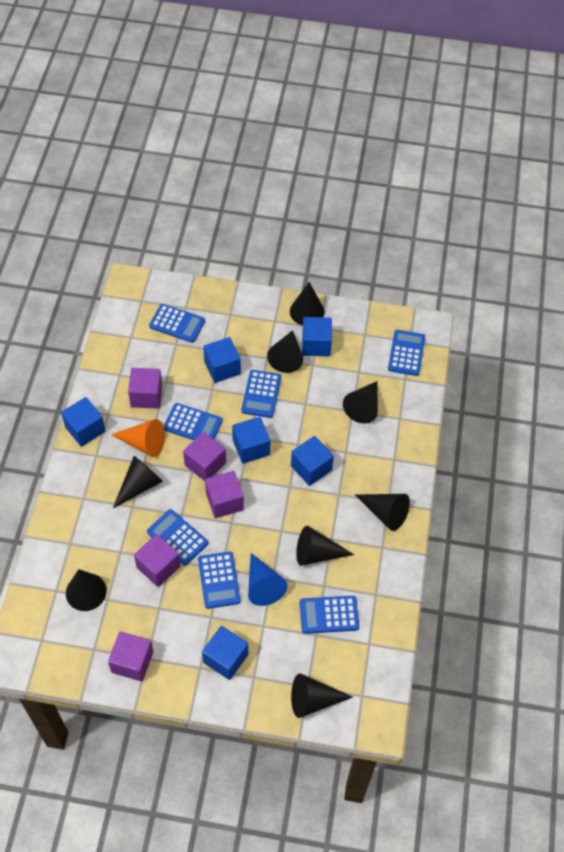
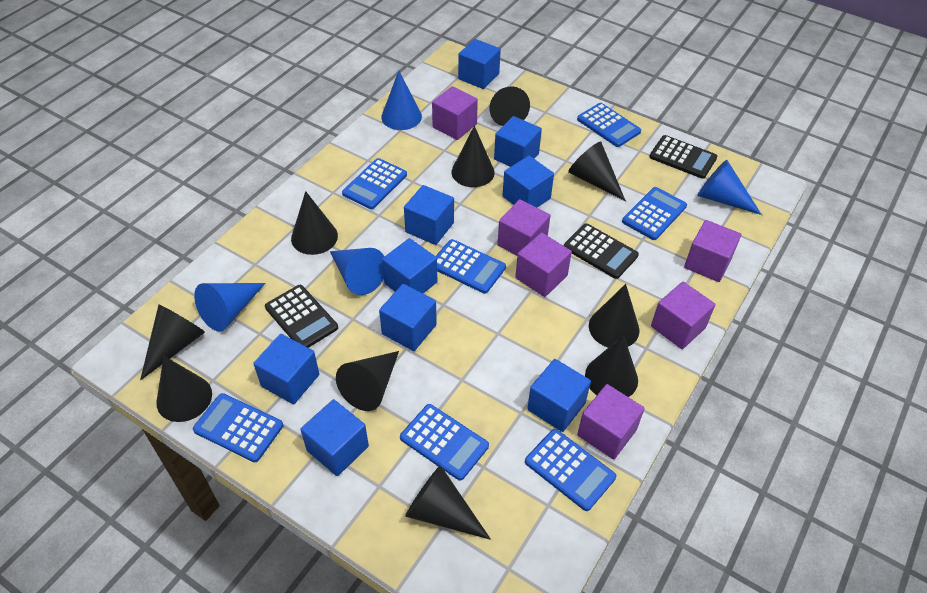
black calculator: none = 0 -> [265,285,338,348] [564,223,639,279] [649,135,717,179] = 3
black cone: [66,569,107,611] [113,456,163,508] [267,330,303,373] [290,282,325,325] [291,674,353,718] [296,526,354,566] [343,381,378,423] [355,494,410,531] = 8 -> [140,304,205,381] [156,356,212,422] [291,191,338,255] [336,351,399,411] [405,465,491,540] [452,126,495,187] [490,86,530,126] [568,142,626,201] [585,335,638,397] [589,284,640,348] = 10
blue cone: [248,553,287,606] = 1 -> [194,283,266,332] [330,248,385,295] [381,71,422,130] [697,160,762,215] = 4
blue cube: [61,397,106,447] [202,626,248,680] [203,337,241,383] [232,417,270,464] [291,436,334,486] [302,317,332,356] = 6 -> [253,334,319,405] [300,399,369,476] [379,284,437,351] [382,238,437,294] [404,185,454,245] [458,39,501,89] [494,116,542,167] [502,156,554,208] [527,359,591,432] = 9
orange cone: [111,419,165,457] = 1 -> none = 0
purple cube: [108,631,153,682] [128,368,162,409] [134,534,181,587] [183,432,226,481] [205,471,244,518] = 5 -> [432,86,478,140] [497,199,551,255] [515,232,572,297] [577,384,645,459] [651,282,716,349] [684,220,741,282] = 6

